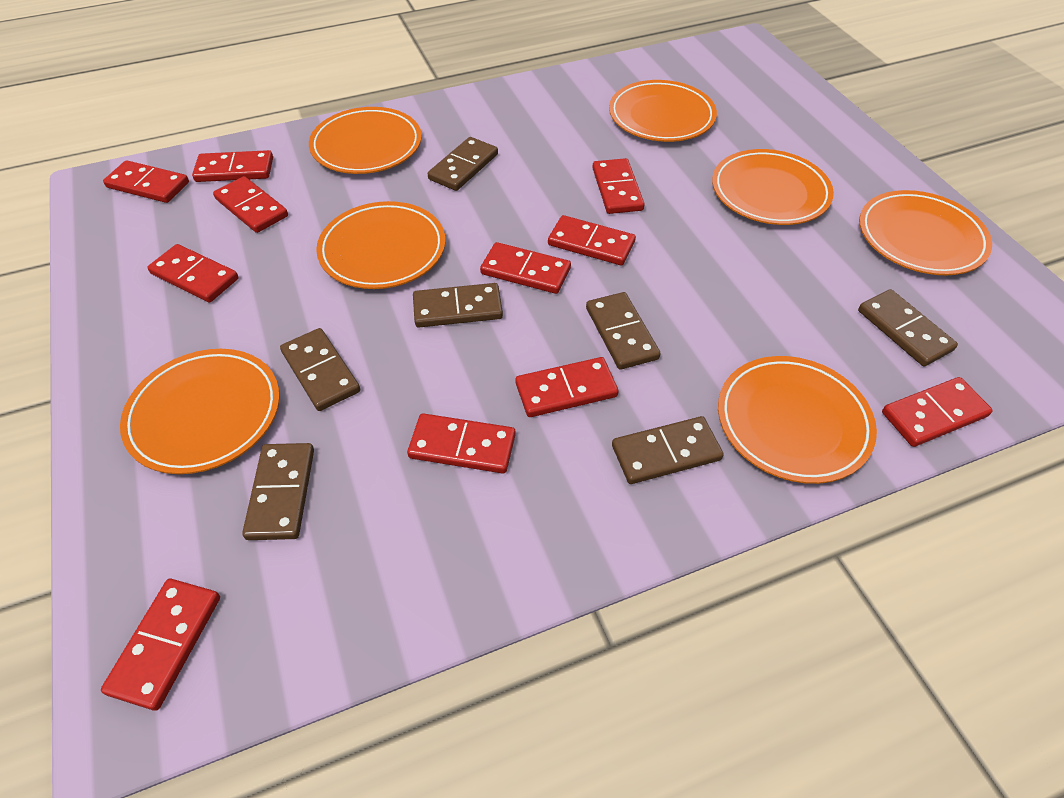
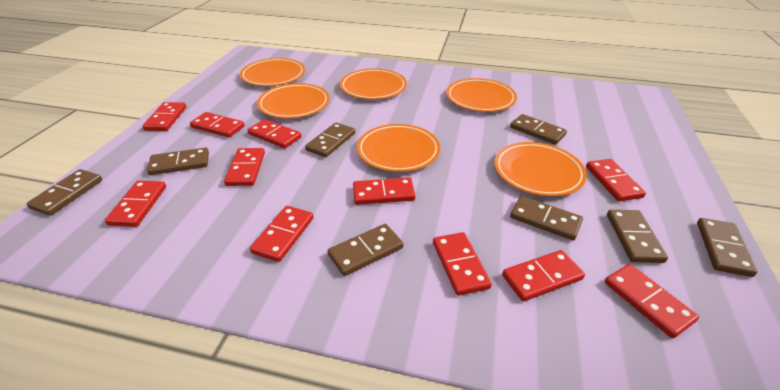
brown domino: [242,443,314,540] [280,328,360,411] [413,283,503,328] [428,137,498,191] [586,292,661,370] [612,416,724,484] [858,289,958,366] = 7 -> [26,169,102,216] [147,148,209,175] [305,122,355,157] [328,224,403,276] [510,114,567,145] [510,196,583,240] [607,210,668,263] [697,218,757,277] = 8
orange plate: [120,349,280,474] [309,107,422,174] [316,201,445,289] [609,80,717,142] [712,149,834,225] [718,356,877,484] [859,190,992,275] = 7 -> [240,58,305,86] [257,83,330,118] [340,68,407,100] [357,124,440,172] [446,78,517,112] [494,142,587,196] = 6

